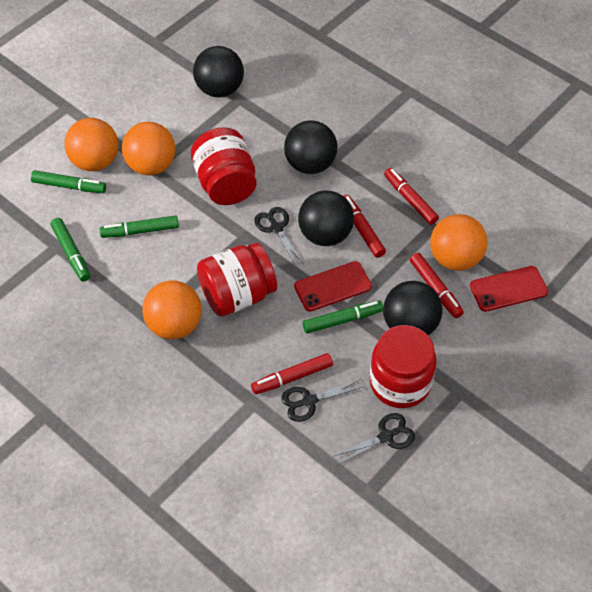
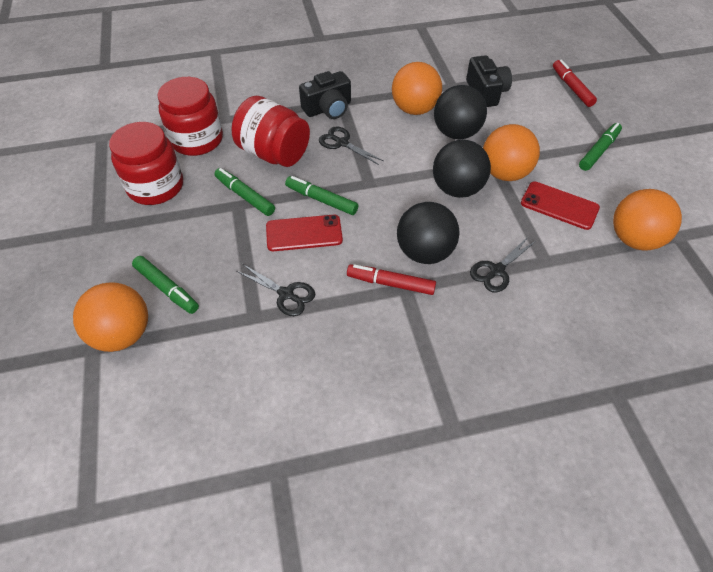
black ball: [193,46,244,98] [284,120,338,174] [298,190,354,246] [383,281,443,335] = 4 -> [397,202,460,264] [433,140,491,198] [434,85,487,140] = 3
black camera: none = 0 -> [299,71,351,119] [466,55,512,107] = 2
red marker: [251,353,333,394] [344,195,386,258] [384,168,439,225] [410,253,464,318] = 4 -> [347,264,436,295] [553,60,597,107] = 2

